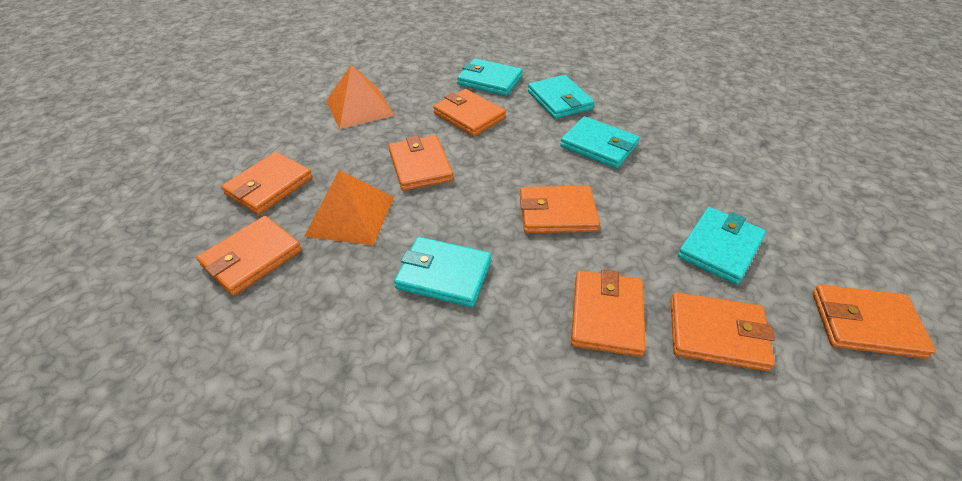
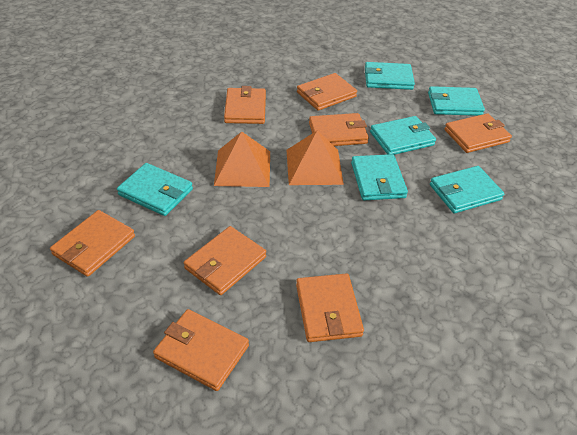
turquoise wallet: [394,237,491,307] [457,58,523,96] [528,75,594,119] [560,116,640,169] [678,207,766,285] = 5 -> [117,163,193,216] [351,154,408,201] [365,62,415,90] [370,116,436,155] [428,86,485,116] [430,166,504,213] = 6

